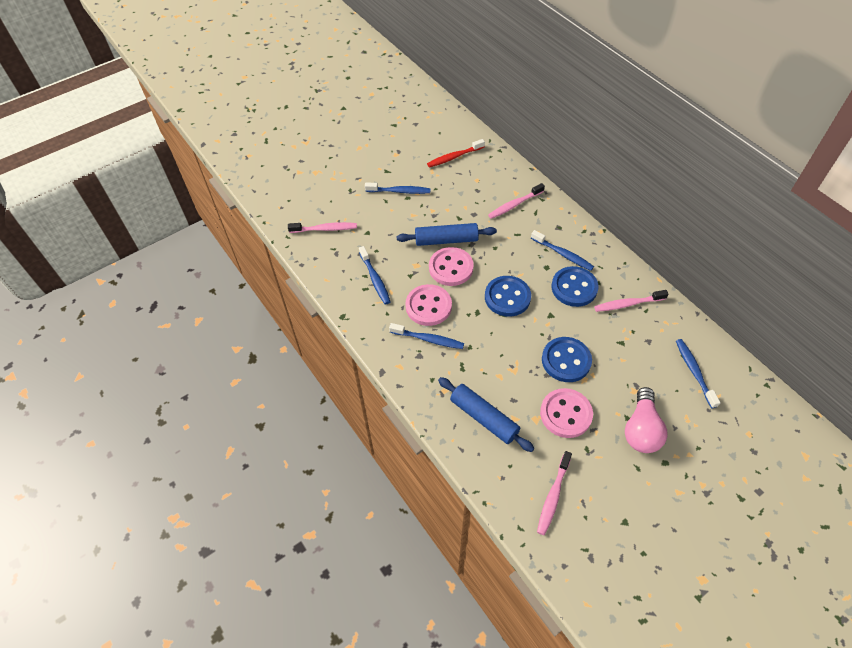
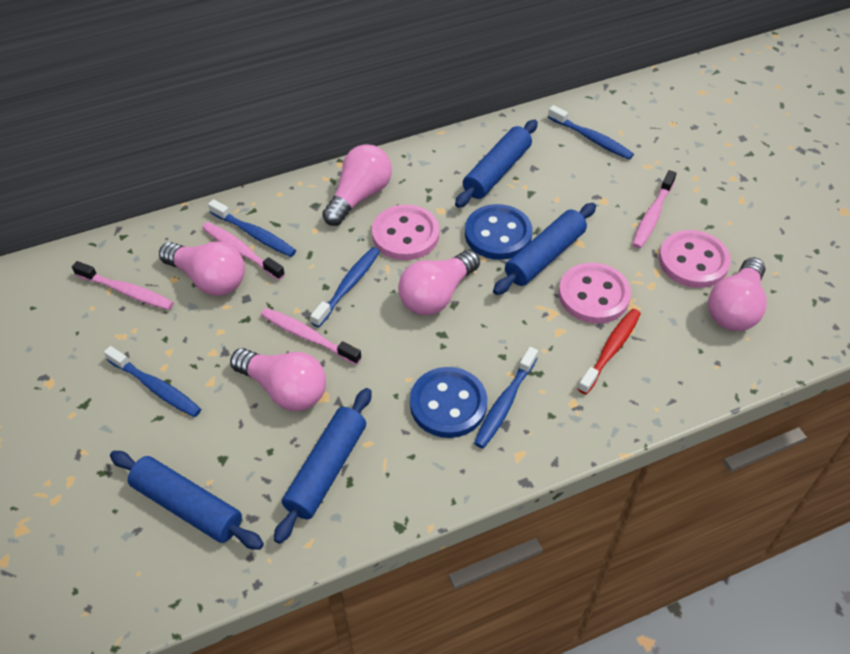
blue button: [485,276,531,317] [542,337,592,382] [552,266,599,307] = 3 -> [410,367,487,438] [465,204,532,260] = 2
blue rolling pin: [397,223,497,246] [438,377,535,452] = 2 -> [110,451,264,550] [274,388,371,544] [455,119,538,208] [493,203,596,295] = 4
pink light bulb: [625,387,667,453] = 1 -> [159,242,245,296] [230,348,326,411] [322,144,392,226] [398,250,480,315] [708,257,767,331] = 5

